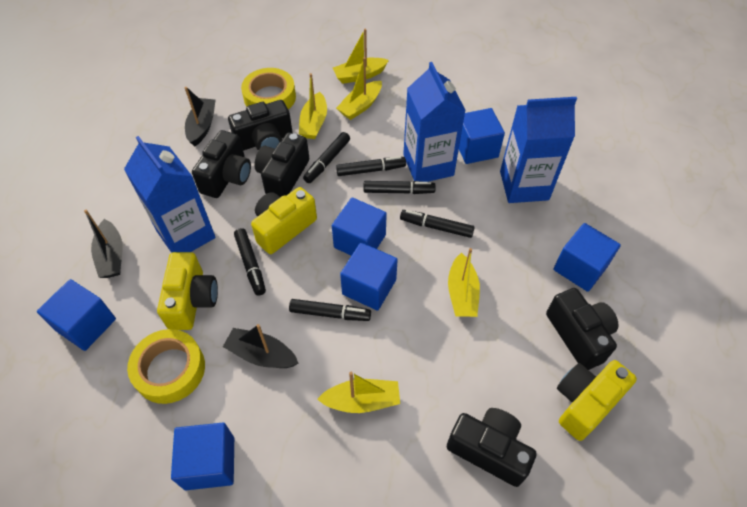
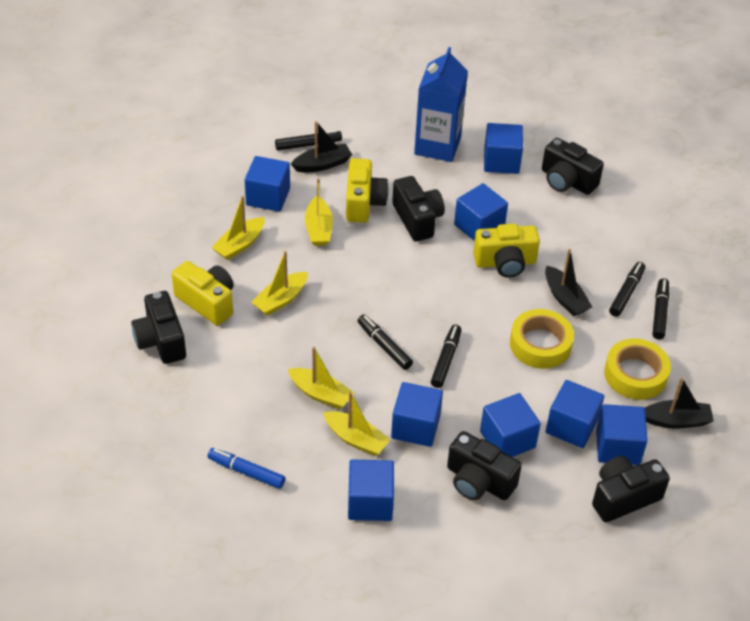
black marker: [234,228,266,296] [289,299,371,321] [303,132,350,183] [336,156,406,176] [364,181,436,194] [400,210,475,238] = 6 -> [275,130,342,151] [358,315,413,370] [431,325,461,388] [609,262,645,317] [653,278,669,339] = 5
blue carton: [124,136,216,253] [403,62,466,182] [500,97,577,203] = 3 -> [414,47,468,162] = 1
blue cube: [37,279,116,351] [171,423,234,490] [332,198,387,256] [340,243,398,311] [459,108,505,164] [553,223,621,292] = 6 -> [245,156,290,212] [348,459,394,521] [391,382,443,447] [454,183,508,241] [480,393,541,457] [484,123,523,174] [546,380,604,448] [596,404,648,465] = 8
blue marker: none = 0 -> [207,448,285,489] = 1

